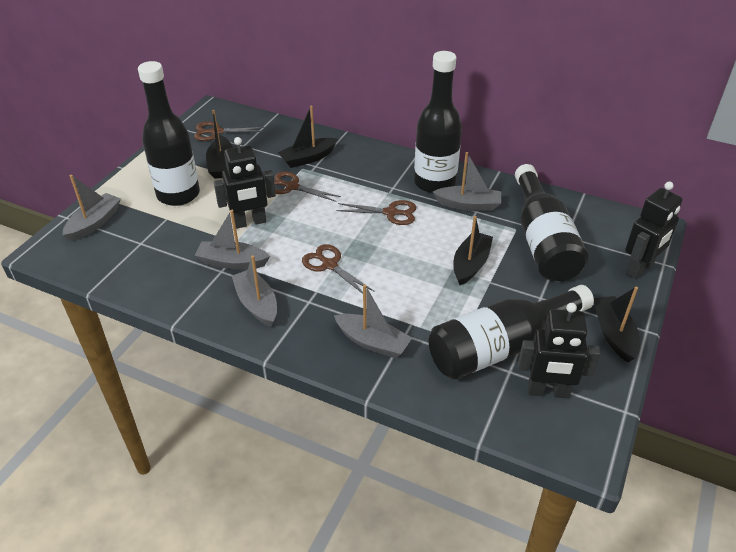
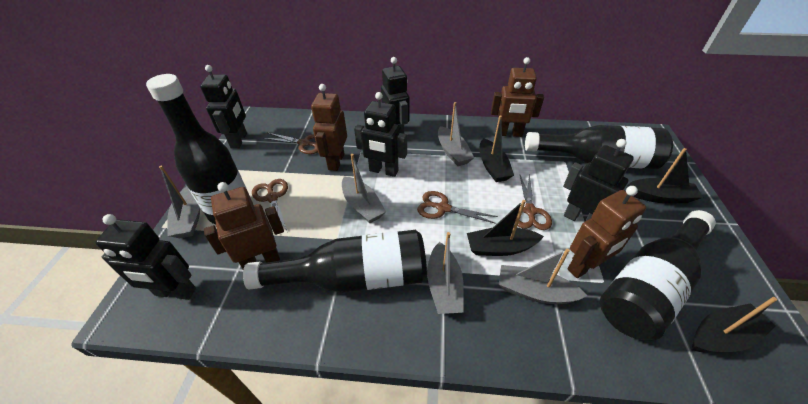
black robot: [214,137,276,229] [518,303,601,398] [625,182,683,279] = 3 -> [95,214,196,300] [200,65,247,148] [354,92,407,177] [381,57,410,134] [563,139,634,221] = 5
brown robot: none = 0 -> [204,182,284,269] [311,84,347,171] [491,57,544,137] [567,186,646,278] = 4

